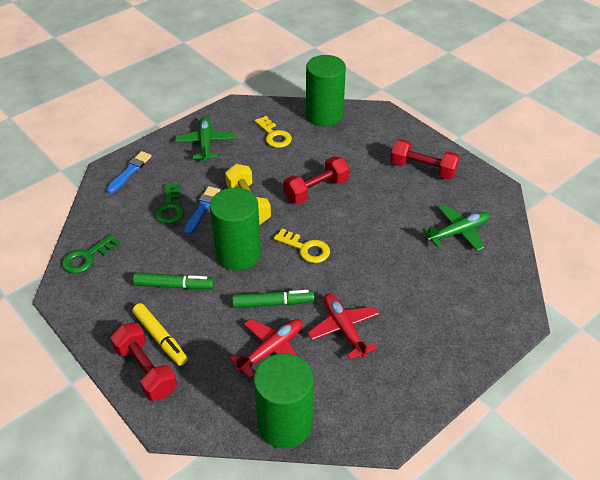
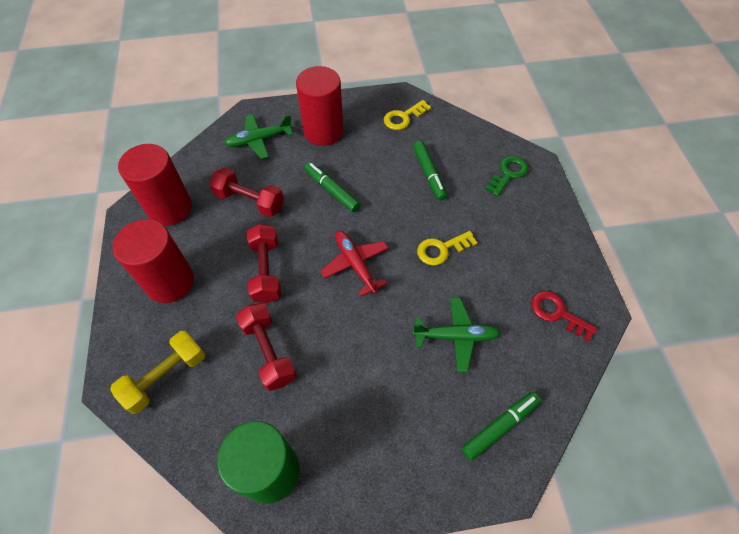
blue brush: [107,151,152,193] [184,186,220,235] = 2 -> none = 0
green cylinder: [210,188,261,271] [254,353,314,448] [306,55,346,126] = 3 -> [217,421,299,504] = 1
green key: [62,234,120,274] [155,183,184,224] = 2 -> [485,156,528,196] = 1
green marker: [133,273,214,289] [232,290,315,308] = 2 -> [305,162,360,212] [413,141,447,201] [462,392,541,461] = 3
red cylinder: none = 0 -> [113,219,194,303] [118,144,192,226] [296,66,343,146] = 3
red key: none = 0 -> [531,291,597,342] = 1
red plane: [229,319,303,378] [308,294,379,360] = 2 -> [320,231,389,296] = 1
yellow marker: [132,303,188,366] = 1 -> none = 0

